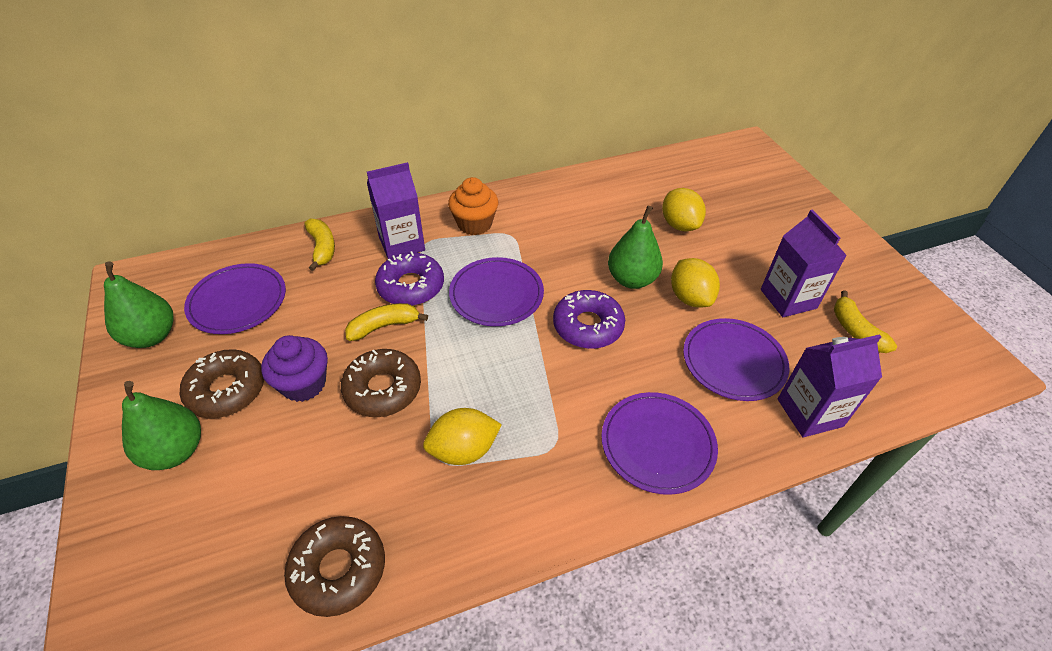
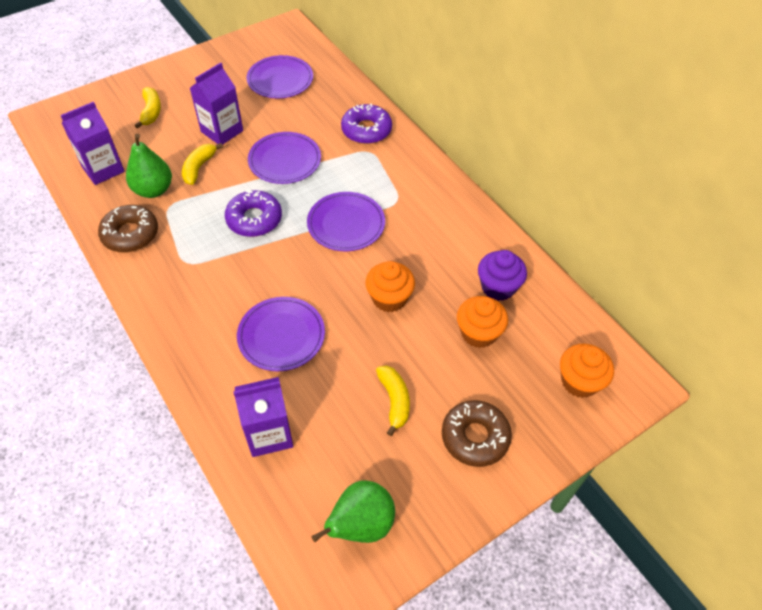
brown donut: [180,349,264,418] [284,516,385,617] [341,349,421,417] = 3 -> [98,205,158,252] [442,400,512,467] = 2
green pear: [104,262,174,348] [122,381,201,470] [608,205,663,289] = 3 -> [126,134,172,198] [312,481,395,543] = 2
orange cupcake: [448,177,498,235] = 1 -> [365,261,415,312] [457,296,508,348] [560,344,614,398] = 3
yellow lemon: [423,408,502,465] [662,188,706,231] [671,258,720,308] = 3 -> none = 0

